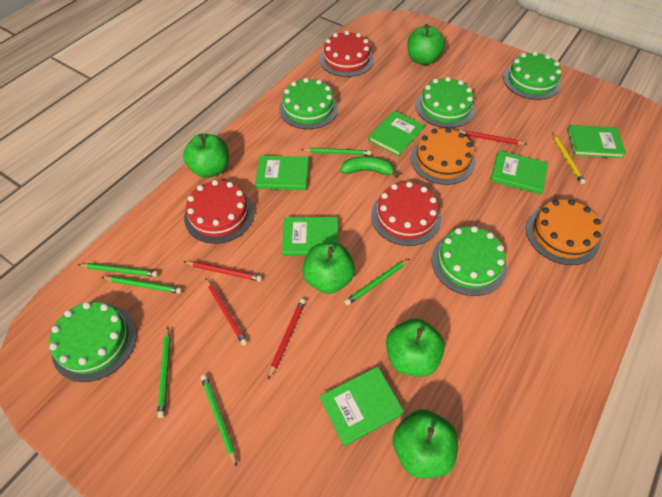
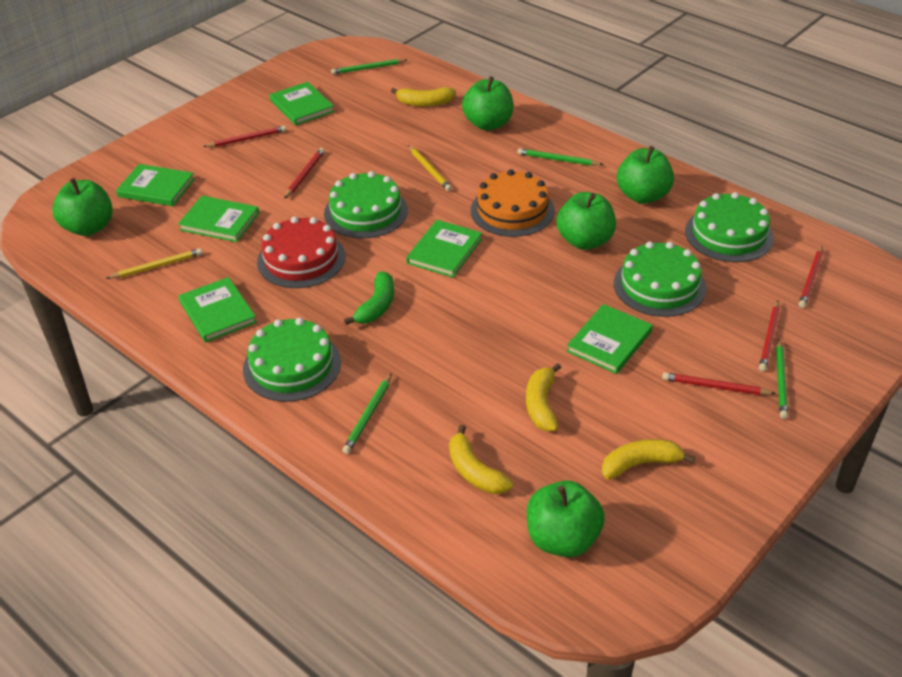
green cake: [49,302,137,382] [279,78,338,129] [416,77,475,128] [431,226,507,296] [503,51,562,100] = 5 -> [243,318,341,402] [324,171,408,238] [614,242,706,317] [685,192,774,262] = 4
green pencil: [78,263,158,277] [102,276,182,294] [157,327,170,418] [201,374,237,467] [301,148,371,155] [344,259,409,305] = 6 -> [331,59,407,75] [342,373,392,454] [517,148,604,166] [776,339,788,419] = 4
orange cake: [411,128,475,185] [526,199,602,265] = 2 -> [471,169,555,237] = 1
red cake: [184,180,254,244] [320,31,374,77] [371,182,441,246] = 3 -> [257,217,345,288] = 1
red pencil: [183,261,262,281] [206,278,248,345] [268,299,306,379] [458,130,526,145] = 4 -> [203,126,286,147] [284,148,325,199] [662,372,776,395] [759,301,780,372] [798,246,823,308] = 5
yellow banana: none = 0 -> [391,87,456,107] [449,425,513,494] [526,363,561,431] [602,439,695,479] = 4
yellow pencil: [552,132,586,184] = 1 -> [106,248,203,279] [408,145,452,191] = 2

